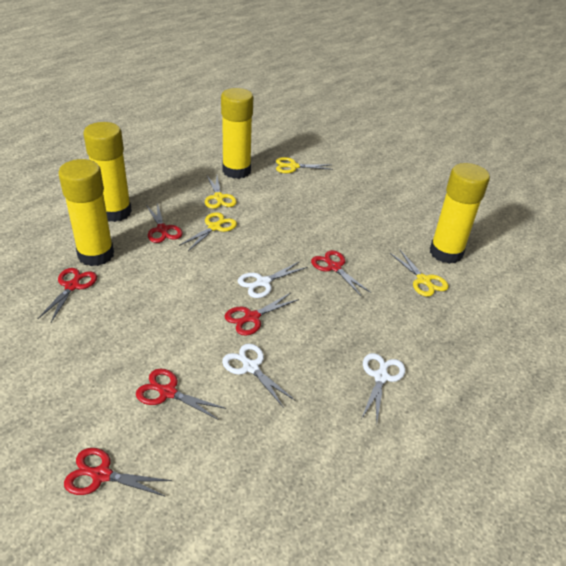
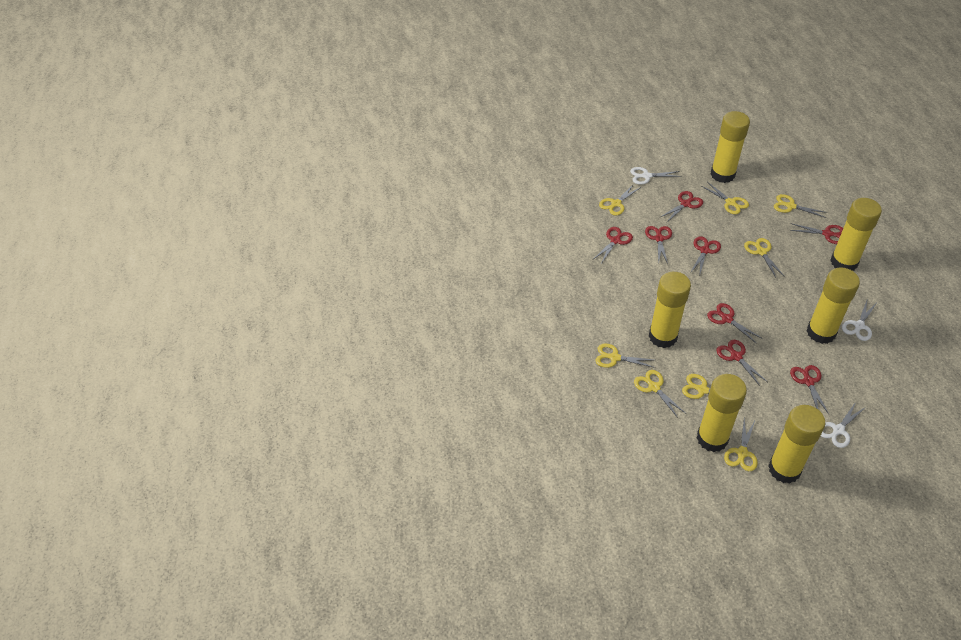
red scissors: [38,268,97,322] [64,448,172,497] [136,369,227,420] [146,203,183,243] [225,293,299,336] [311,250,371,297] = 6 -> [594,227,633,264] [645,226,672,264] [659,191,703,222] [691,237,721,273] [707,303,763,344] [716,340,767,386] [790,223,843,244] [790,365,829,414] = 8
yellow glue stick: [58,159,114,266] [83,122,132,222] [221,88,253,179] [430,163,490,264] = 4 -> [649,272,691,348] [697,374,747,452] [710,111,750,183] [768,405,825,484] [807,267,860,344] [830,198,882,271] = 6
yellow scissors: [179,212,237,251] [205,176,237,209] [276,157,333,173] [390,250,448,297] = 4 -> [595,343,656,368] [599,184,641,216] [634,370,685,418] [682,374,743,407] [701,182,749,214] [724,418,758,471] [744,238,784,278] [774,194,828,218] = 8

